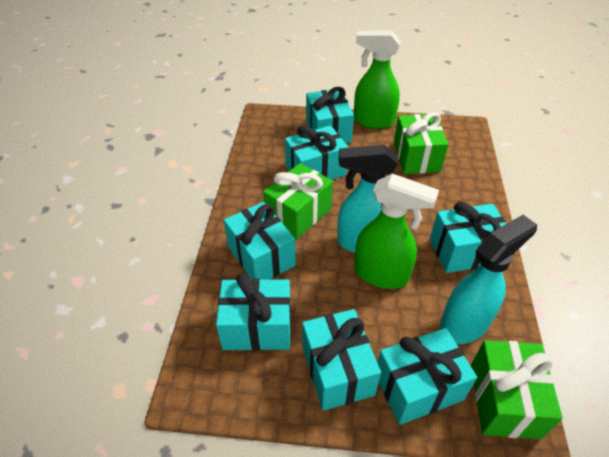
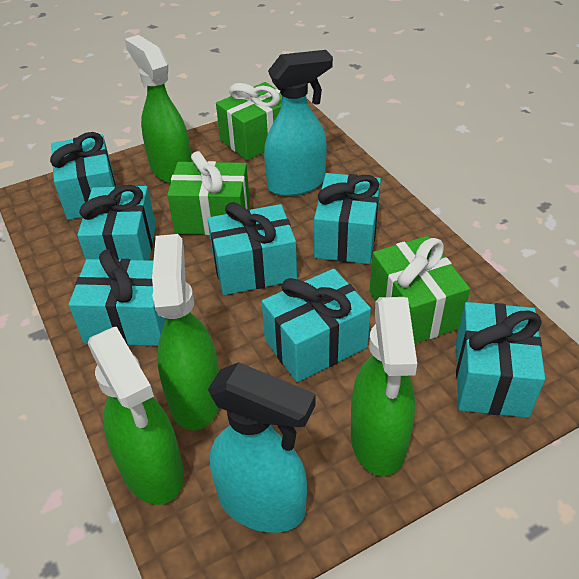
green spray bottle: [354,30,401,129] [354,174,439,289] = 2 -> [88,327,184,505] [125,35,192,184] [152,234,219,430] [351,297,417,476] = 4

